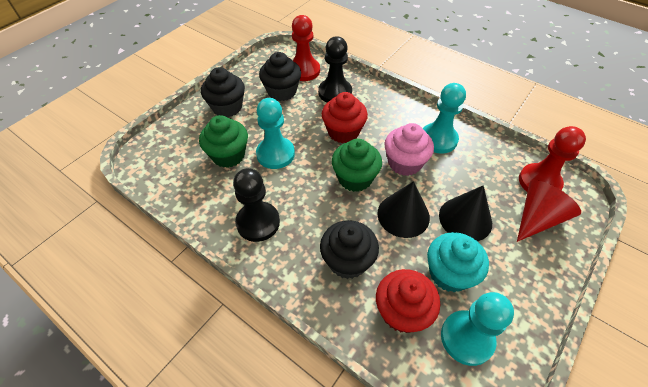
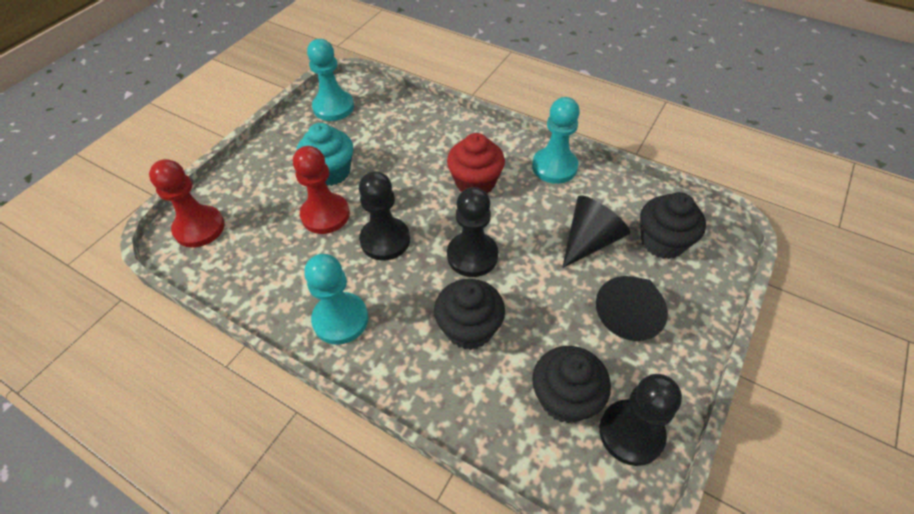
black pawn: [233,168,280,242] [319,36,352,102] = 2 -> [359,171,410,260] [447,187,498,277] [599,374,682,466] = 3
green cupcake: [199,115,248,168] [332,139,382,192] = 2 -> none = 0
pink cupcake: [385,123,434,176] = 1 -> none = 0
red cone: [517,180,581,242] = 1 -> none = 0
red cupcake: [322,92,368,143] [376,269,440,333] = 2 -> [447,133,505,194] = 1

